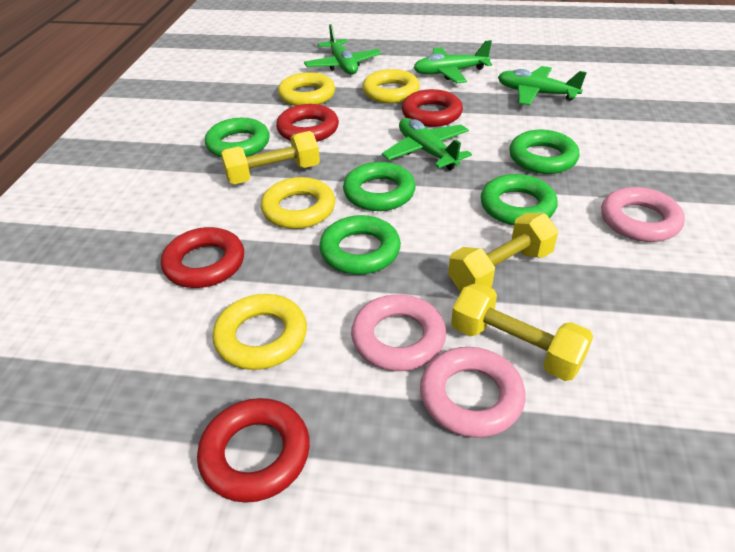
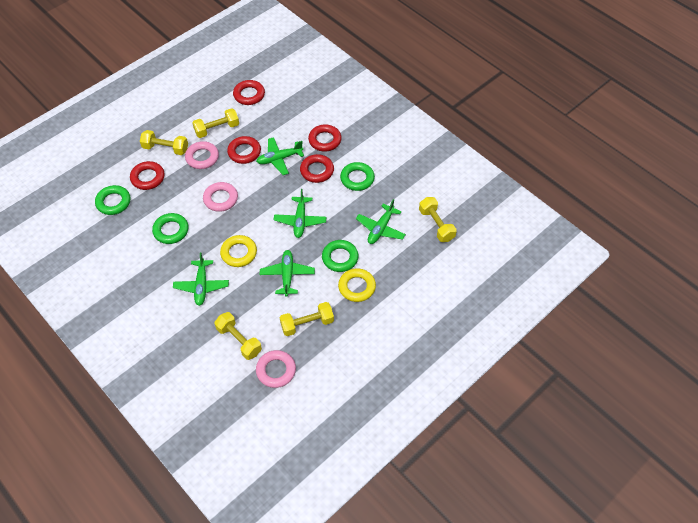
green plane: [304,24,381,75] [382,118,472,170] [413,40,492,83] [498,66,587,106] = 4 -> [173,252,229,306] [256,137,304,175] [260,250,315,297] [274,189,326,238] [356,199,406,244] = 5
green ring: [205,118,269,157] [319,215,401,275] [343,162,416,211] [481,174,558,225] [509,130,579,174] = 5 -> [95,185,130,215] [152,213,189,244] [322,240,359,272] [340,162,375,191] = 4
red ring: [161,227,244,288] [197,398,310,503] [276,104,339,142] [402,89,463,127] = 4 -> [130,161,165,190] [227,136,261,164] [233,80,265,105] [300,154,334,183] [308,124,342,152] = 5
yellow dumbbell: [221,131,320,184] [448,213,558,292] [451,283,593,381] = 3 -> [140,130,188,155] [192,108,239,138] [214,312,262,360] [279,302,334,336] [419,197,457,242] = 5
yellow ring: [212,294,307,370] [261,177,335,229] [278,72,335,106] [363,69,420,103] = 4 -> [220,235,257,267] [338,268,376,302] = 2

